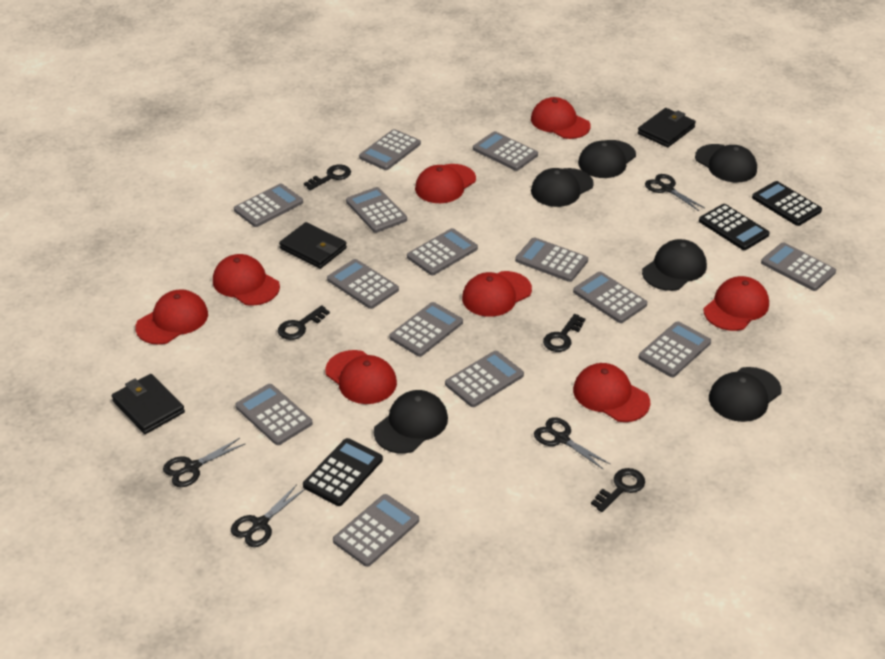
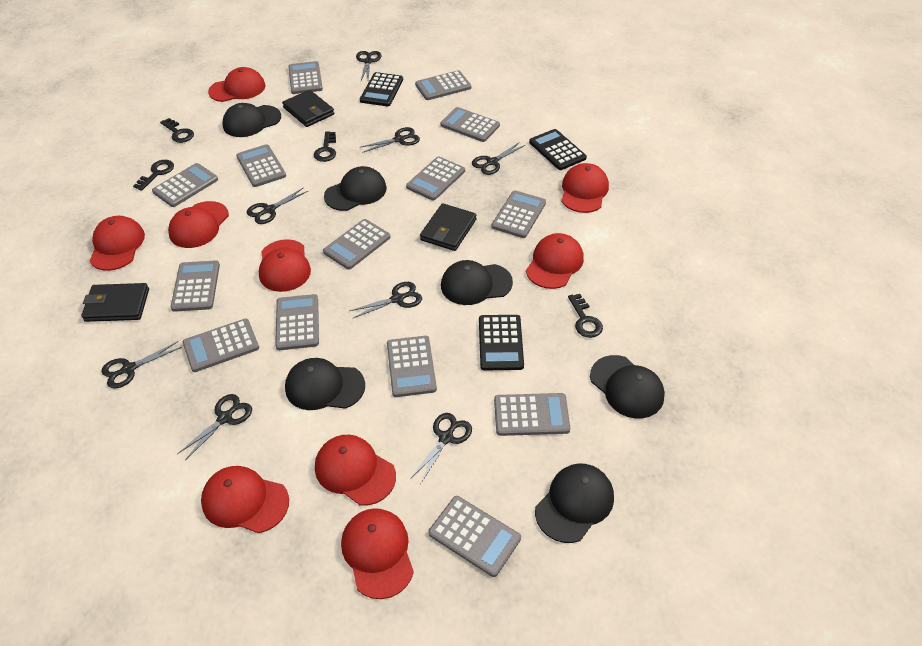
black scissors: [163,438,246,487] [231,484,305,547] [534,417,610,470] [645,174,705,211] = 4 -> [101,341,182,389] [177,394,252,460] [247,187,308,224] [350,282,422,318] [356,51,382,80] [359,127,420,153] [411,413,472,483] [472,142,525,175] = 8
red cap: [135,289,208,345] [213,254,280,306] [325,350,397,404] [415,164,476,203] [462,271,532,317] [531,97,591,139] [573,363,650,422] [703,276,769,331] = 8 -> [90,216,145,271] [168,201,229,248] [201,466,289,533] [208,67,265,102] [259,239,311,292] [315,435,396,506] [341,508,414,599] [526,233,584,289] [561,163,609,213] = 9

